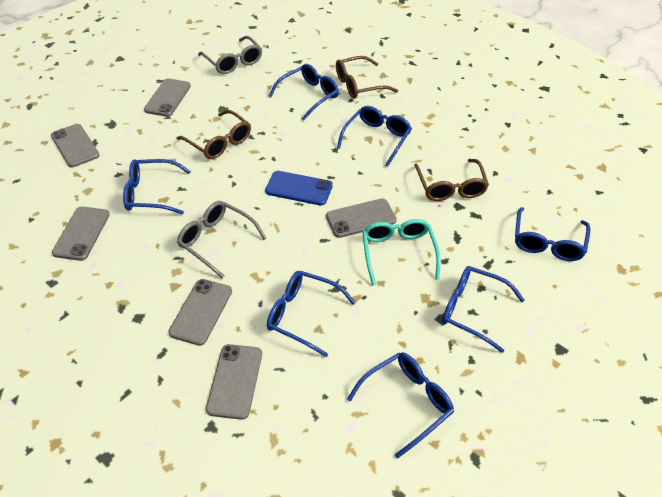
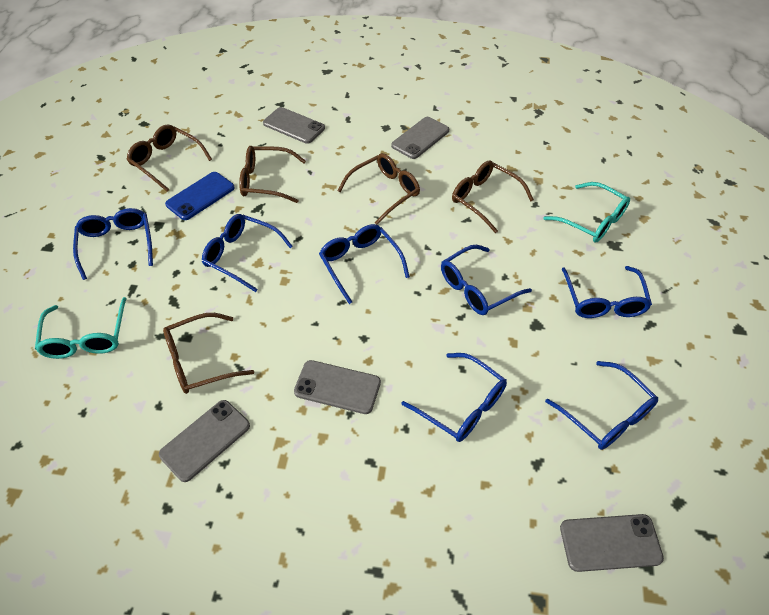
brown glasses: [177,110,251,159] [336,56,398,99] [414,159,489,201] = 3 -> [126,124,212,191] [163,313,254,394] [239,146,306,203] [338,153,420,225] [452,160,534,233] = 5
grey glasses: [177,201,266,279] [198,36,262,74] = 2 -> none = 0
grey phone: [51,124,100,167] [52,207,110,261] [144,78,191,117] [168,279,232,346] [206,344,262,420] [326,199,397,238] = 6 -> [159,400,250,482] [263,107,325,144] [294,360,381,414] [391,117,450,159] [560,514,664,572] = 5
turquoise glasses: [362,219,441,286] = 1 -> [35,297,127,359] [543,182,630,242] = 2

